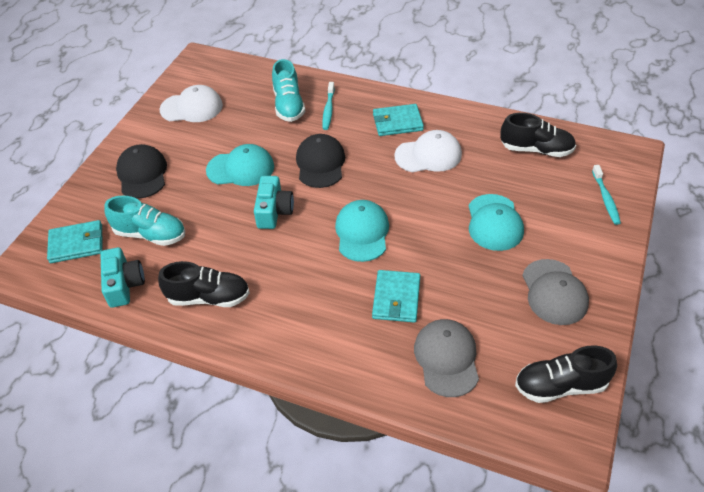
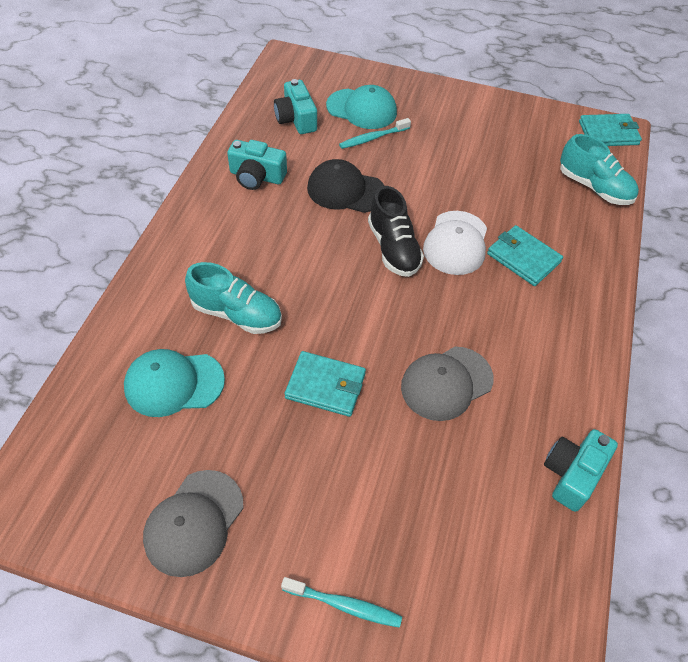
black cap: [116,144,167,199] [296,134,345,188] = 2 -> [307,159,384,213] = 1
black shoe: [158,261,250,307] [500,113,576,157] [515,345,617,403] = 3 -> [368,186,424,277] = 1
turquoise camera: [101,247,145,308] [254,176,294,229] = 2 -> [227,140,287,190] [274,79,317,134] [544,429,618,512] = 3
turquoise cap: [206,144,274,186] [335,200,389,262] [469,194,524,251] = 3 -> [124,349,225,417] [326,85,397,129] = 2
white cap: [160,85,223,122] [394,130,462,172] = 2 -> [423,211,487,275] = 1

